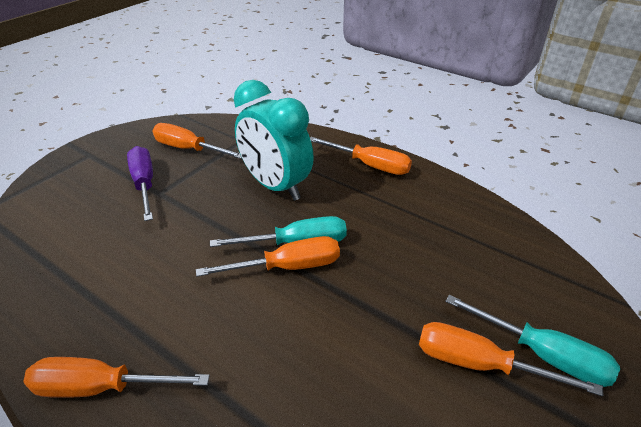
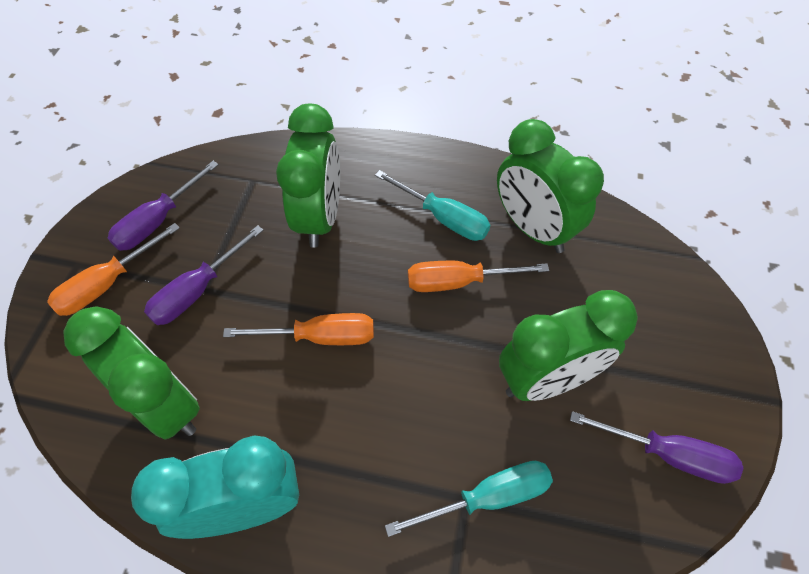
green clock: none = 0 -> [63,306,200,440] [276,104,340,248] [497,119,604,253] [499,290,638,401] = 4
orange screwdriver: [23,357,210,398] [152,123,242,159] [196,236,340,277] [310,137,412,175] [419,322,603,396] = 5 -> [47,223,180,316] [223,313,374,345] [408,261,549,292] = 3
purple screwdriver: [127,146,153,221] = 1 -> [108,161,219,251] [144,225,264,325] [570,411,743,484] = 3

